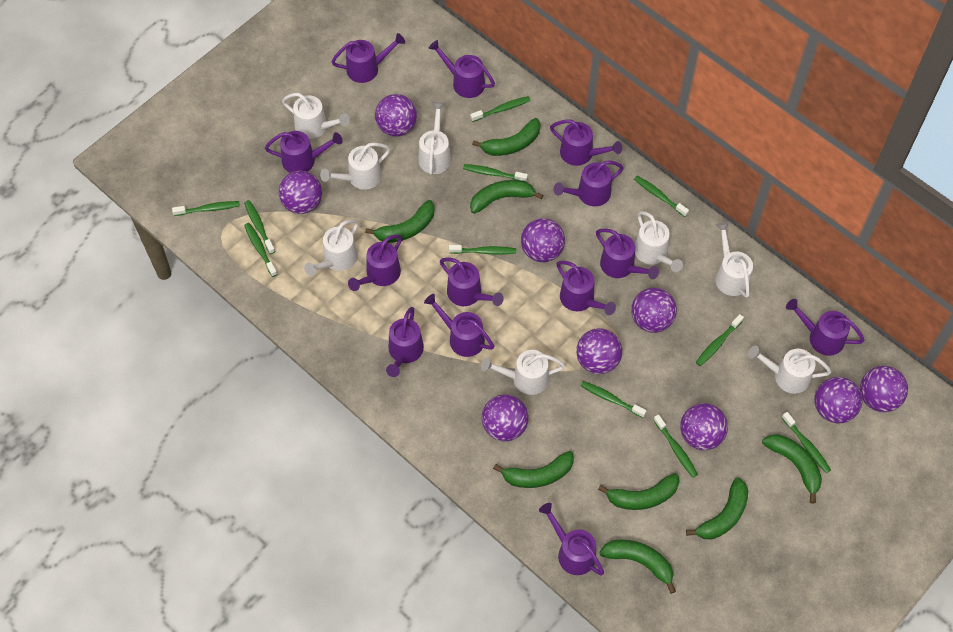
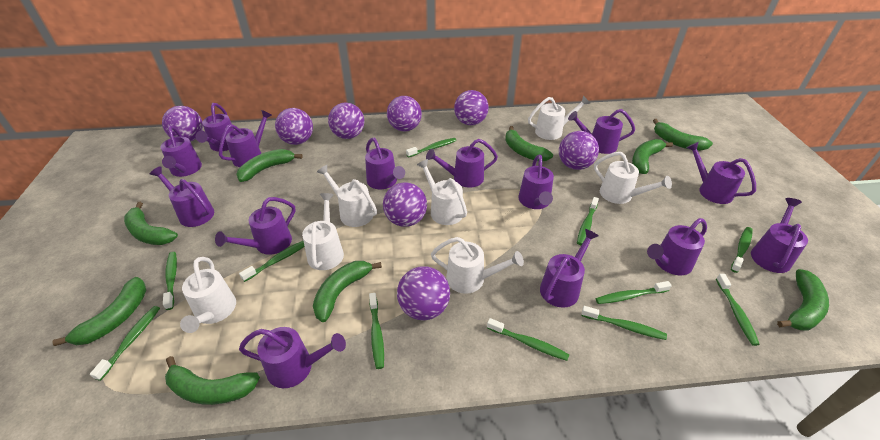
green banana: [365,200,435,243] [470,180,543,214] [472,118,541,156] [493,451,574,488] [598,473,679,510] [599,540,676,594] [686,478,748,540] [762,434,822,504] = 8 -> [52,277,146,346] [124,202,178,245] [165,356,260,405] [236,149,303,182] [313,261,382,322] [505,126,553,161] [632,139,673,174] [653,119,713,151] [777,269,829,330] = 9
purple ball: [279,171,322,214] [375,94,417,137] [482,394,529,441] [521,218,565,262] [576,328,622,374] [631,288,677,333] [680,403,728,450] [814,377,862,423] [860,366,908,412] = 9 -> [162,106,203,142] [275,108,313,145] [328,103,365,139] [383,182,427,227] [387,96,422,131] [397,266,450,320] [454,90,489,125] [559,131,599,170] = 8
purple watering can: [265,131,343,173] [331,33,405,83] [348,235,402,291] [386,307,424,377] [424,294,494,357] [429,40,495,98] [440,258,504,306] [539,503,604,576] [550,119,622,166] [554,160,624,206] [556,261,616,315] [596,229,659,279] [786,299,865,356] = 13 -> [150,166,214,227] [160,126,202,177] [196,103,234,151] [215,197,296,255] [219,110,272,167] [239,327,346,388] [365,138,405,189] [426,139,498,188] [519,154,554,209] [540,229,599,308] [568,109,635,154] [647,218,707,275] [686,142,756,204] [751,198,808,273] = 14
white watering can: [282,93,350,139] [304,219,358,276] [320,143,390,190] [418,102,451,175] [481,350,566,395] [635,211,683,272] [715,222,753,298] [748,346,832,394] = 8 -> [180,257,236,333] [302,193,344,270] [317,165,377,227] [417,159,467,225] [431,237,524,294] [528,96,590,140] [594,152,672,204] = 7

